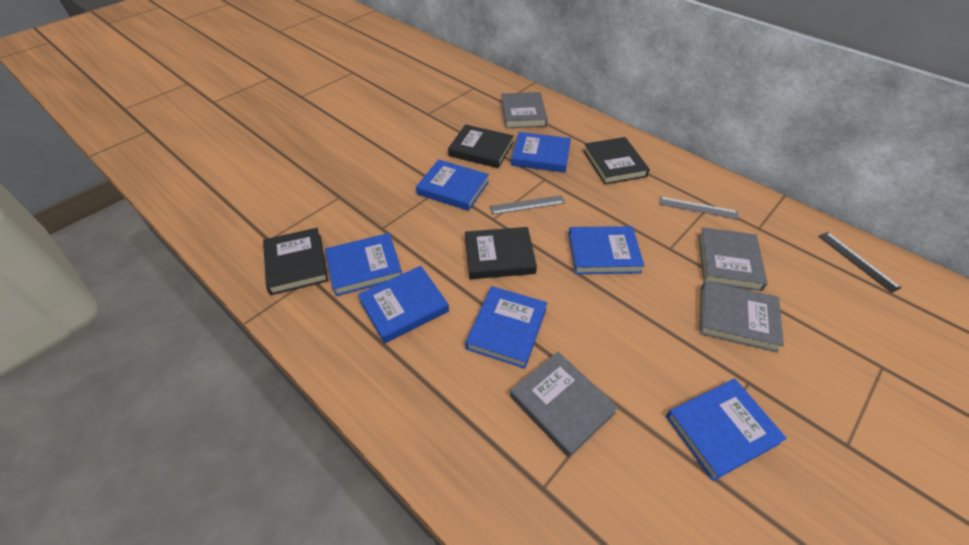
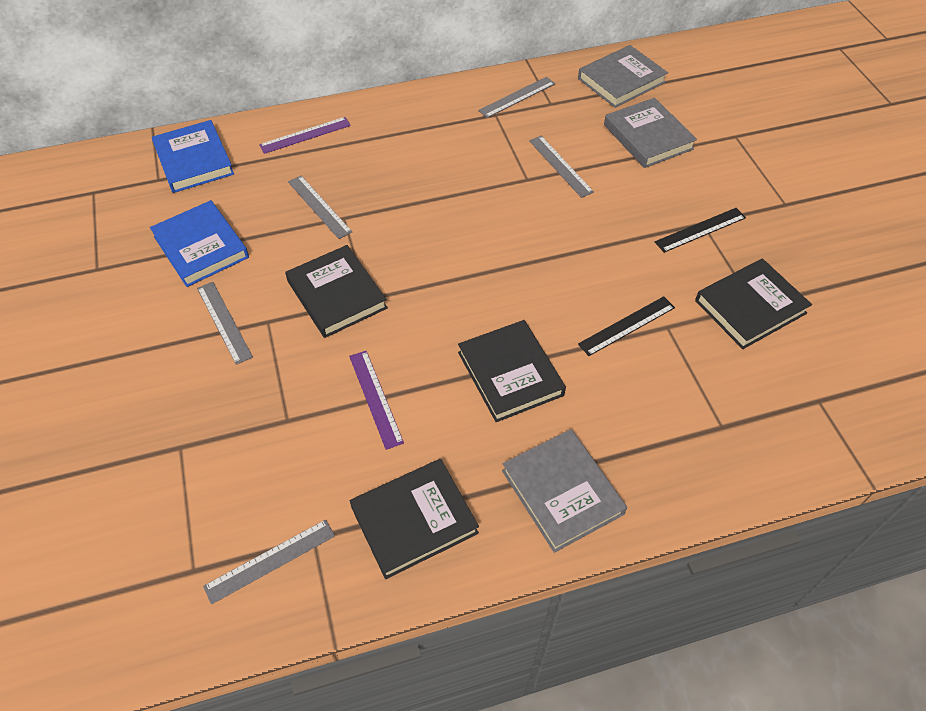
black ruler: [819,232,901,293] = 1 -> [578,296,675,356] [655,208,746,253] = 2
blue book: [325,233,402,296] [358,266,449,343] [416,159,489,211] [465,286,547,369] [511,132,571,173] [568,226,644,274] [666,379,787,481] = 7 -> [150,200,249,287] [152,120,234,193] = 2
grey book: [501,92,548,128] [510,351,619,458] [698,227,768,291] [699,281,784,353] = 4 -> [502,429,627,553] [578,45,668,108] [604,98,697,168] = 3
grey ruler: [489,195,565,215] [659,197,738,220] = 2 -> [197,282,253,365] [203,519,335,604] [288,176,352,239] [478,77,555,118] [529,136,594,198] = 5
purple ruler: none = 0 -> [259,117,351,154] [349,351,404,450] = 2

